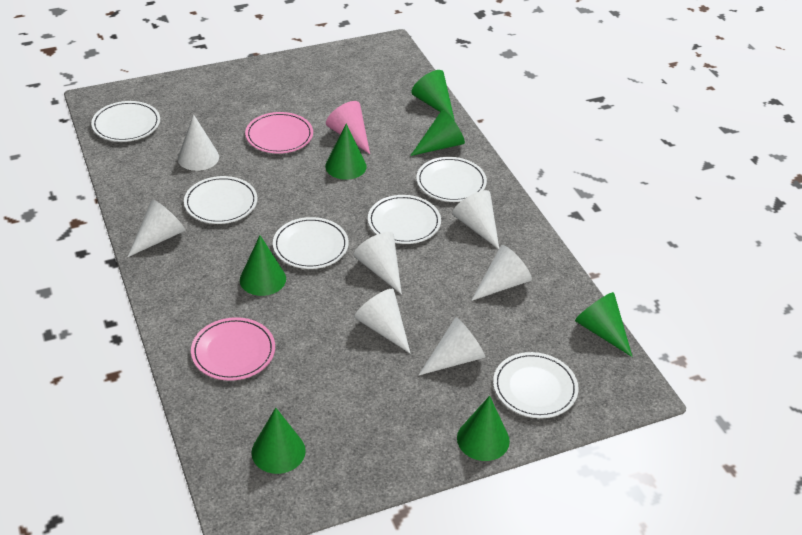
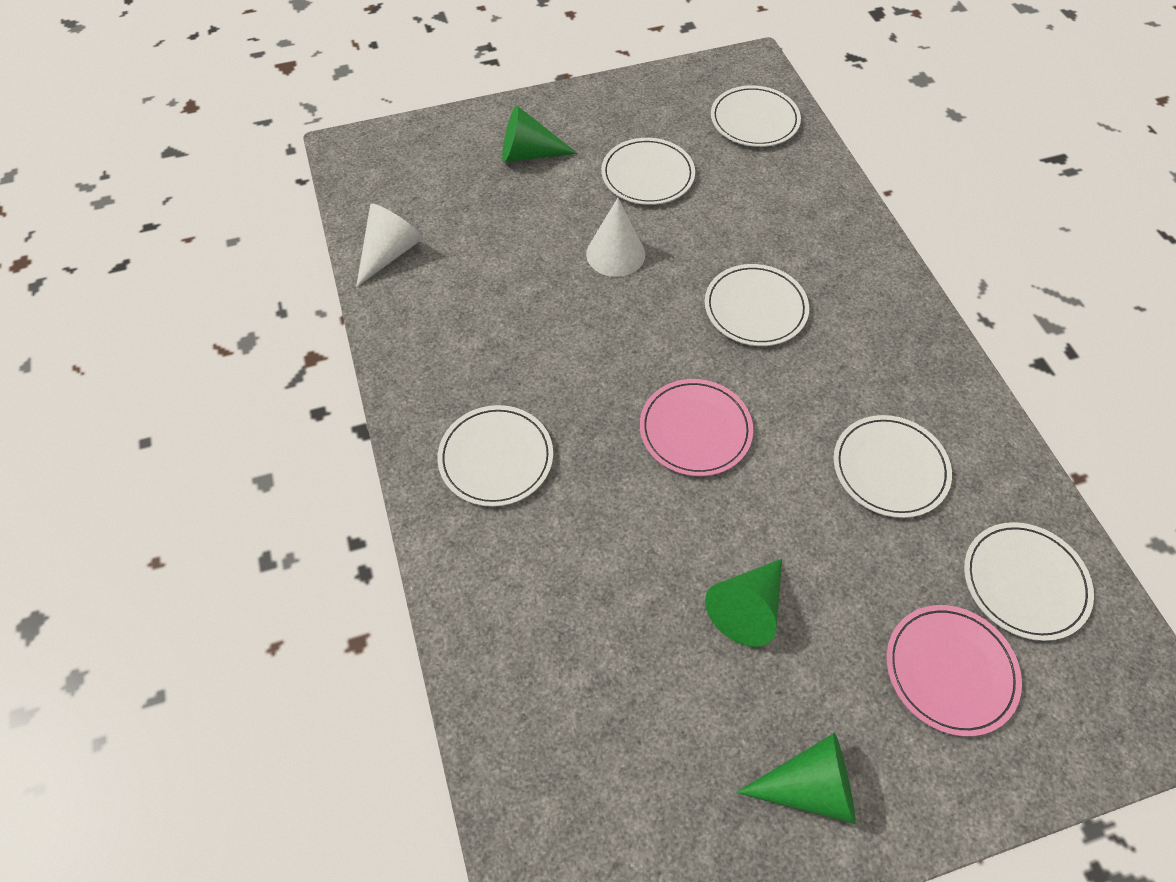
green cone: [240,235,286,296] [251,408,306,474] [325,124,367,180] [410,110,465,156] [411,70,455,121] [457,396,510,461] [575,292,633,357] = 7 -> [502,105,578,162] [705,559,782,647] [736,733,856,824] = 3
pink cone: [326,101,370,154] = 1 -> none = 0
white cone: [128,199,185,257] [178,114,219,171] [353,232,402,294] [354,289,410,353] [419,317,485,375] [452,190,499,249] [471,245,532,301] = 7 -> [356,204,423,287] [586,198,645,277] = 2

